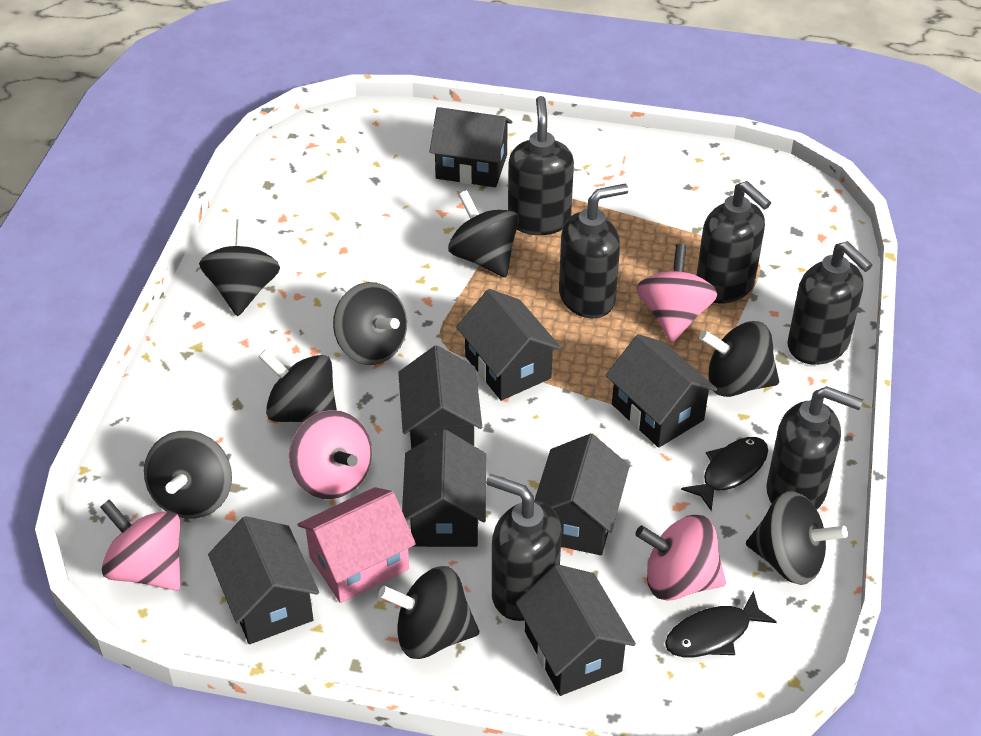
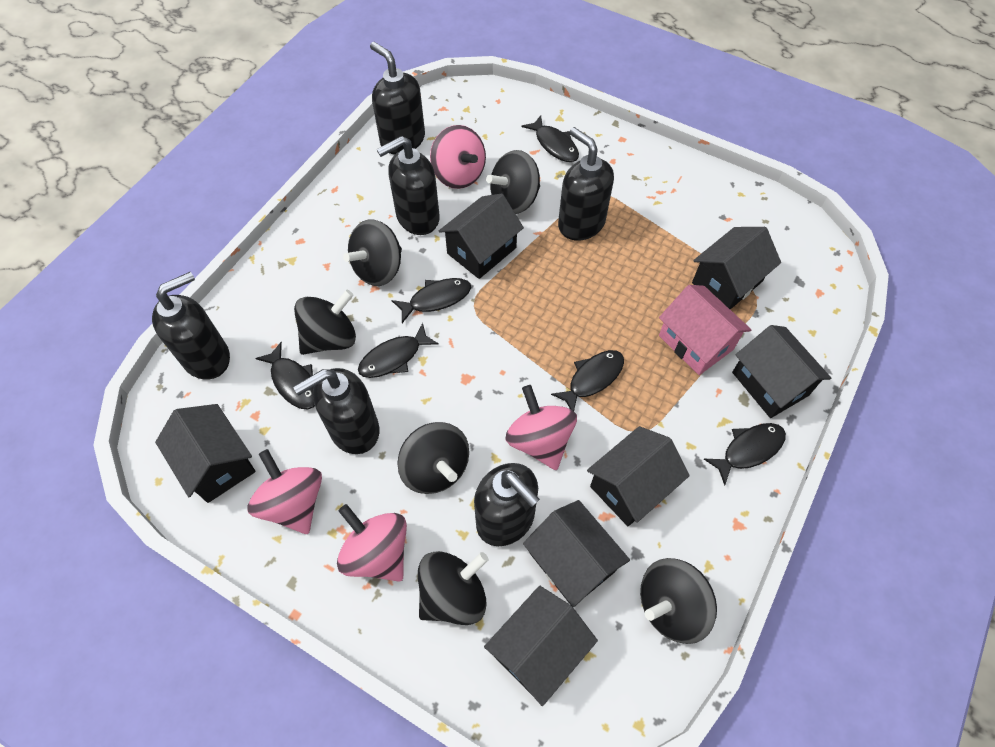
black fish: [665,591,777,657] [681,437,768,511] = 2 -> [255,342,315,409] [358,323,439,378] [392,278,471,323] [521,115,579,162] [551,350,624,411] [704,423,786,486] = 6
black house: [208,516,319,644] [398,345,482,449] [402,430,486,547] [429,107,512,187] [456,289,561,401] [516,564,636,696] [534,434,630,555] [606,334,718,448] = 8 -> [155,404,256,503] [439,193,524,279] [484,586,598,706] [523,500,630,607] [587,426,690,526] [692,227,781,310] [732,325,831,418] = 7
black spinning top: [144,431,232,518] [199,219,280,316] [259,349,337,422] [333,282,407,365] [379,566,479,659] [448,190,519,277] [699,321,779,397] [746,491,848,585] = 8 -> [294,290,356,355] [343,219,402,286] [398,422,469,494] [418,551,489,625] [486,150,540,214] [640,558,717,644] = 6

